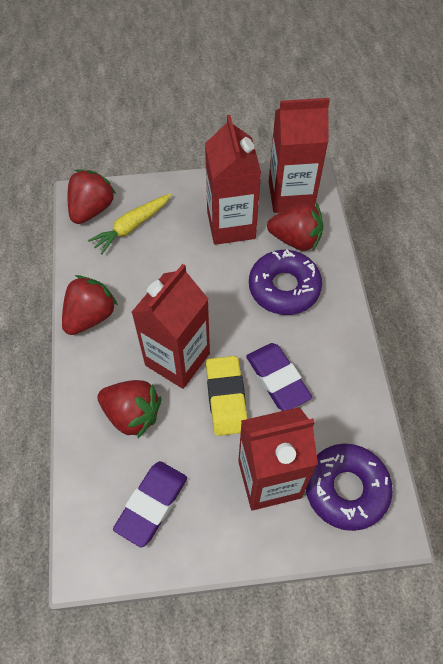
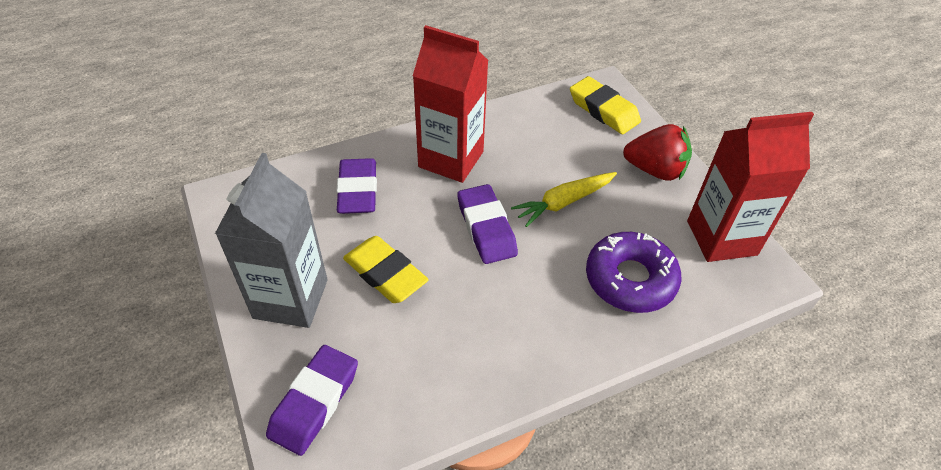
grey carton: none = 0 -> [215,153,328,328] = 1
purple donut: [249,249,322,315] [306,444,393,531] = 2 -> [586,232,681,313] = 1
purple eraser: [113,461,187,548] [246,343,312,411] = 2 -> [266,345,358,456] [336,158,377,214] [458,184,518,264] = 3
red carton: [131,264,210,389] [205,115,261,245] [238,407,318,511] [269,98,330,213] = 4 -> [413,25,488,183] [687,112,814,262] = 2
red strawberry: [62,275,118,335] [68,169,116,224] [97,380,161,438] [267,202,323,251] = 4 -> [623,124,692,181] = 1
yellow eraser: [206,356,248,436] = 1 -> [343,236,428,303] [570,76,641,134] = 2

